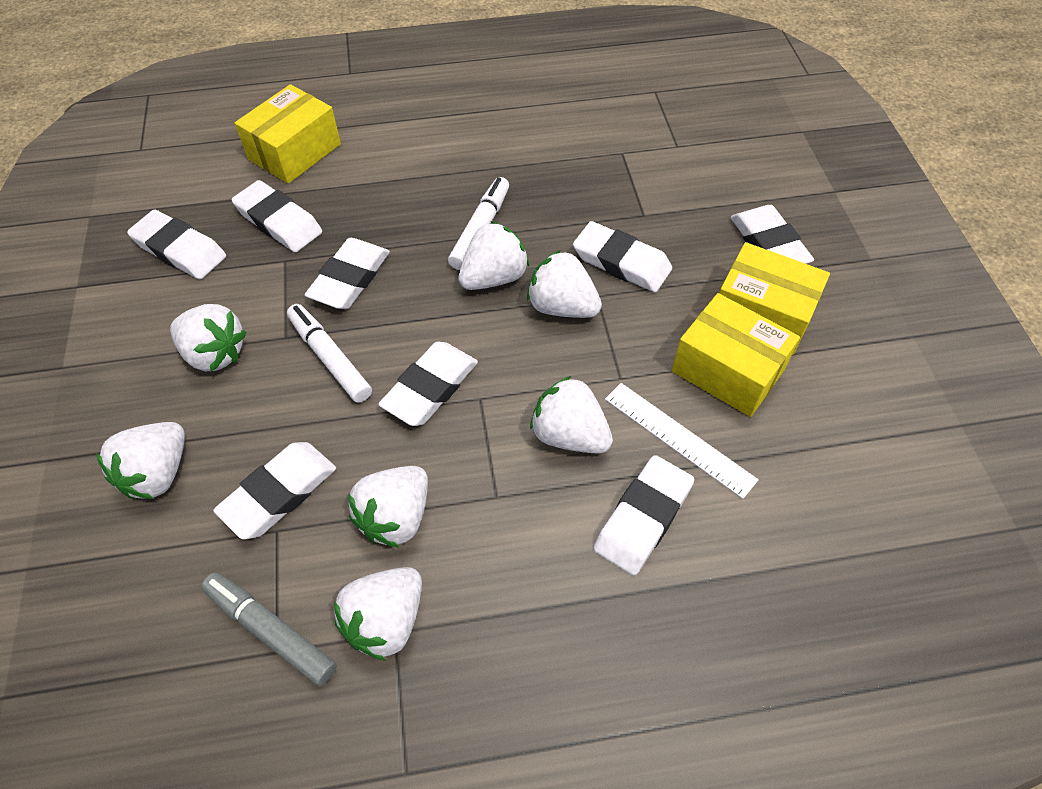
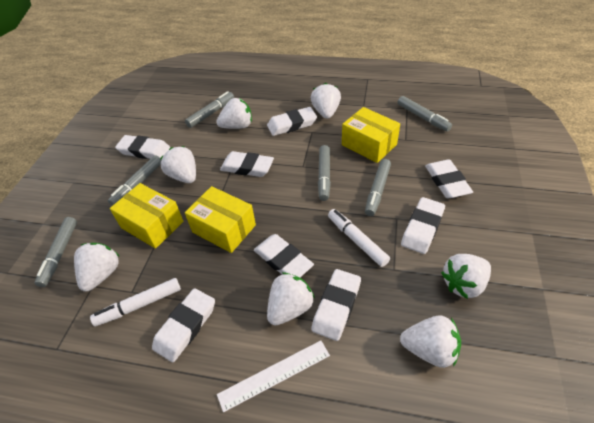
grey marker: [201,572,337,686] = 1 -> [35,217,77,287] [108,155,161,206] [185,91,234,128] [318,145,331,201] [365,159,391,216] [398,96,452,132] = 6

